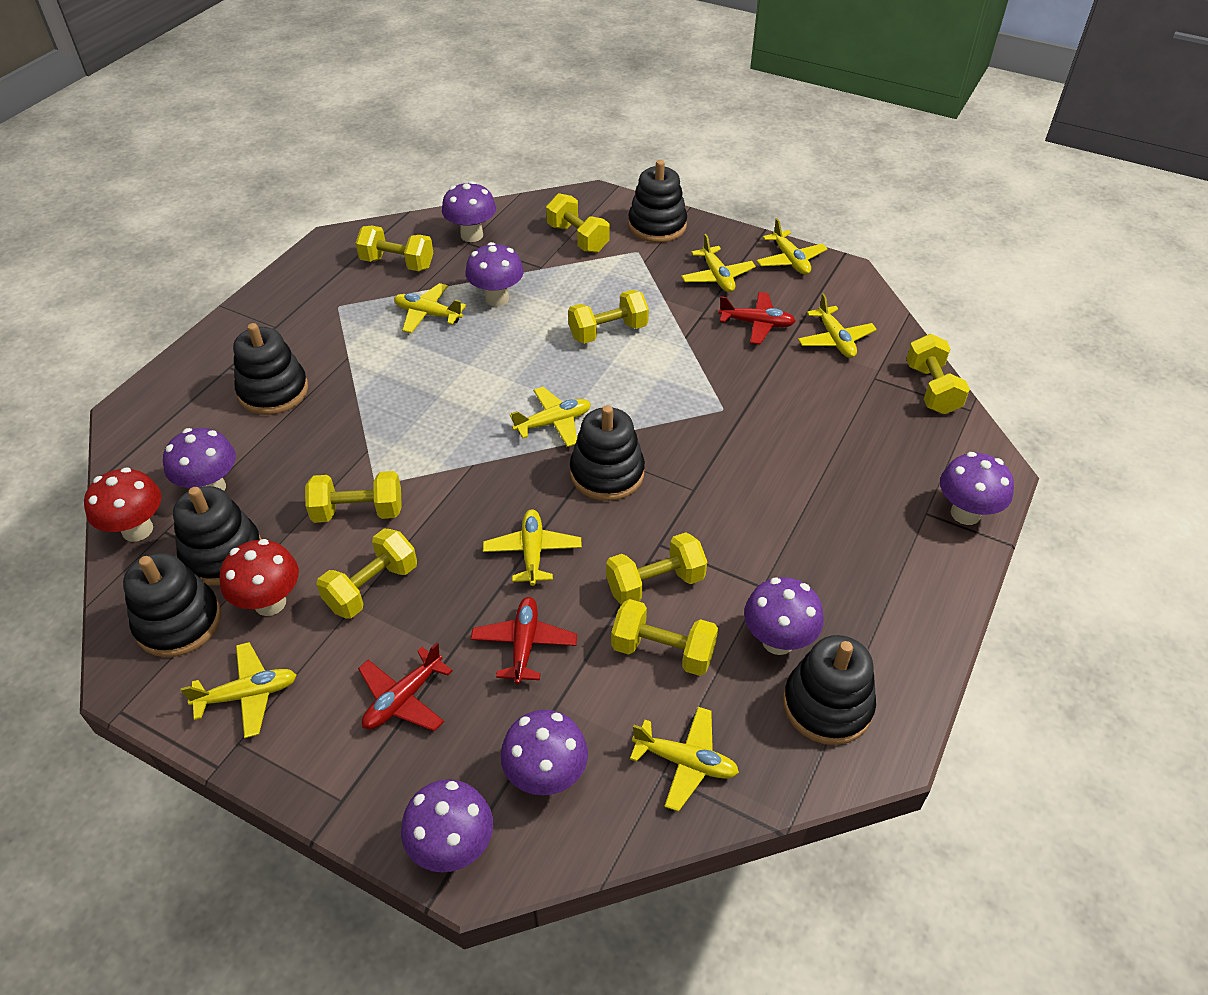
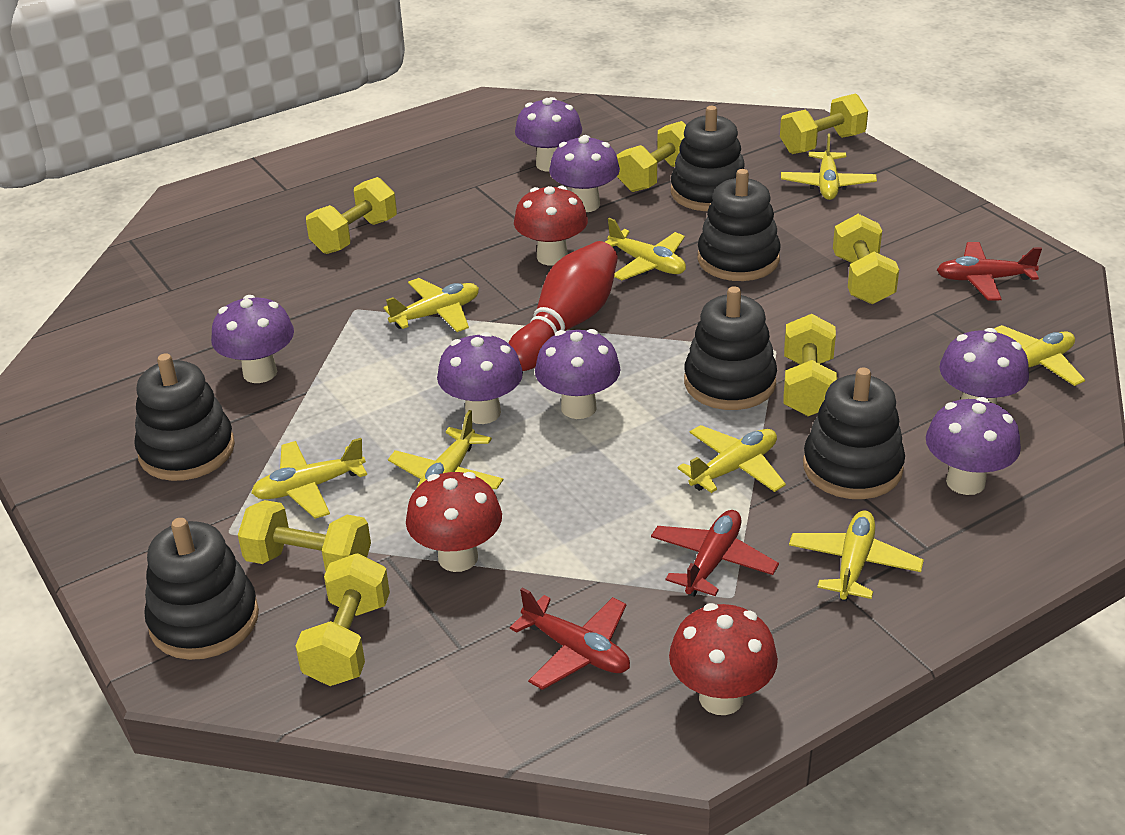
red bowling pin: none = 0 -> [508,241,618,371] = 1
red mushroom: [84,467,162,542] [219,539,299,616] = 2 -> [406,472,502,572] [514,186,588,266] [669,603,778,715] = 3
yellow dumbbell: [305,471,402,523] [316,529,417,619] [356,225,433,271] [546,193,610,253] [568,290,649,344] [606,532,707,605] [611,599,718,676] [906,334,970,414] = 8 -> [238,500,371,571] [296,553,390,686] [306,177,397,254] [617,121,686,192] [780,94,868,154] [783,314,837,416] [833,214,899,304] = 7

